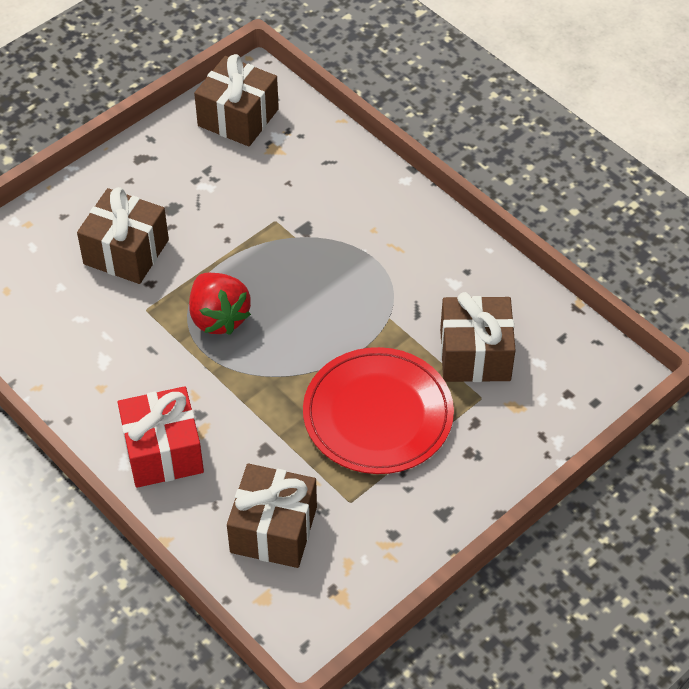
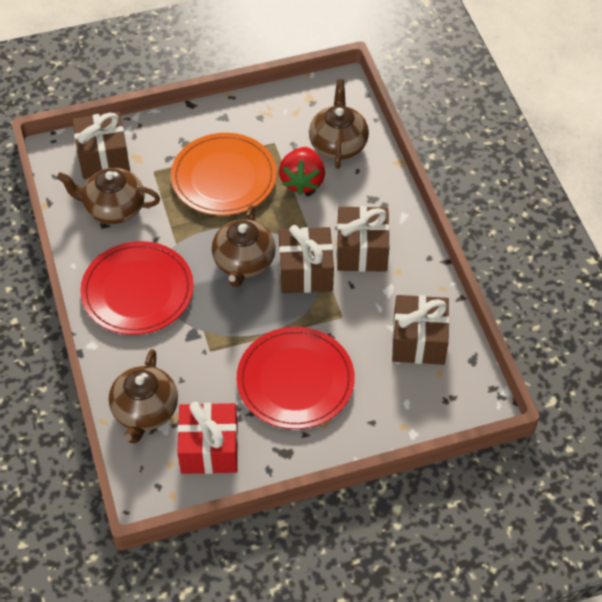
brown teapot: none = 0 -> [57,168,160,224] [109,349,178,444] [212,205,276,287] [309,79,369,169] = 4
orange plate: none = 0 -> [171,133,277,216] = 1
red plate: [303,347,454,474] = 1 -> [80,241,194,335] [237,327,355,429] = 2

